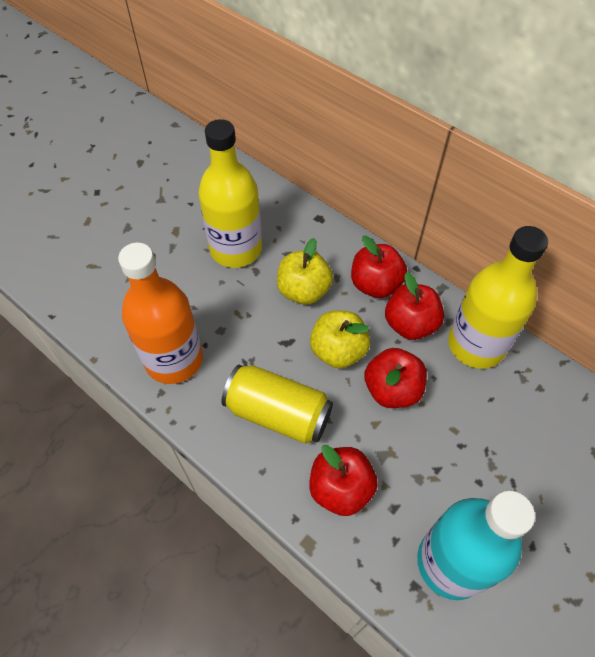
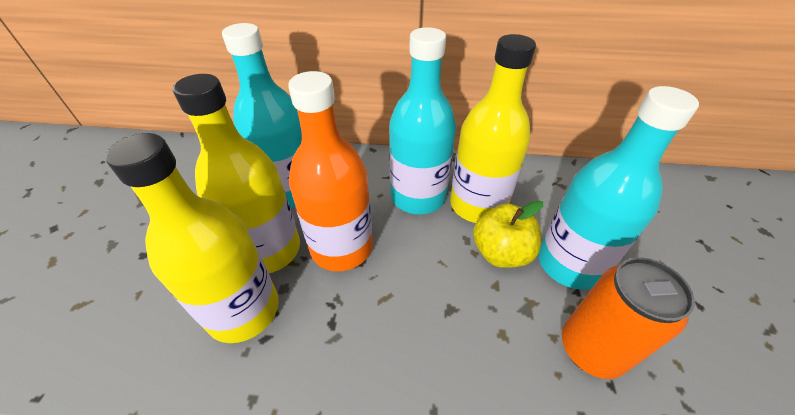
orange can: none = 0 -> [562,257,695,379] = 1
red apple: [309,445,378,516] [351,236,407,298] [364,348,427,408] [385,272,444,340] = 4 -> none = 0
turquoise bottle: [417,491,535,600] = 1 -> [222,23,302,208] [389,27,456,215] [538,86,699,290] = 3
yellow apple: [277,238,333,305] [310,311,370,369] = 2 -> [473,201,543,268] = 1
yellow bottle: [198,119,262,268] [448,226,548,369] = 2 -> [106,133,279,343] [173,74,300,273] [450,34,536,223] = 3
yellow can: [222,365,333,444] = 1 -> none = 0

